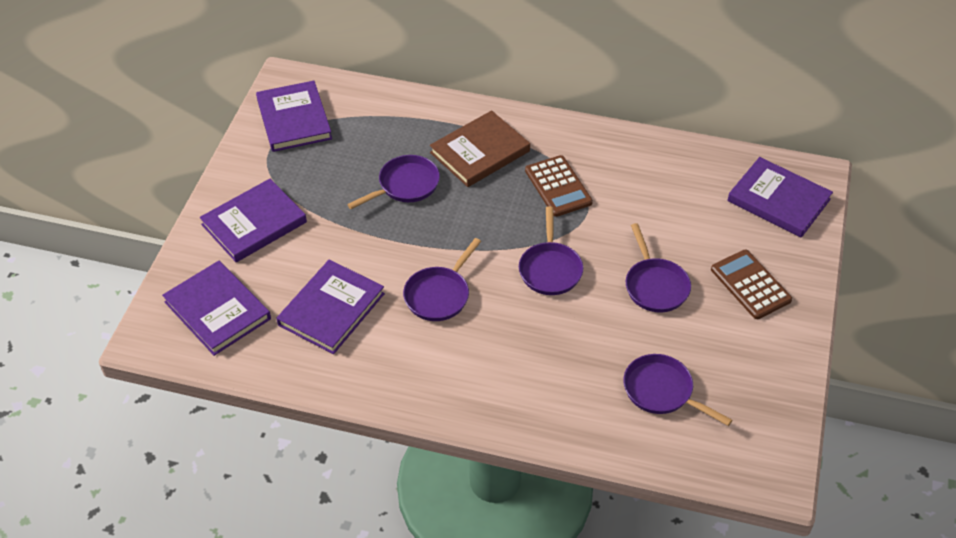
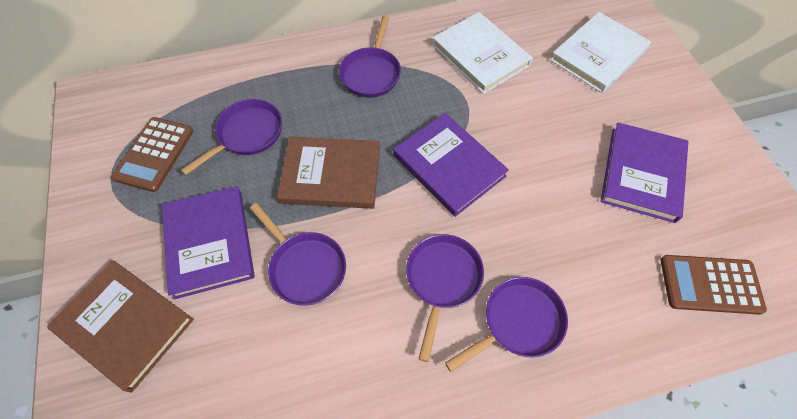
brown book: [430,110,530,187] = 1 -> [47,260,194,393] [277,137,380,209] = 2
purple book: [162,261,271,356] [200,179,307,262] [256,81,332,152] [276,260,385,354] [727,157,833,238] = 5 -> [162,186,255,299] [393,113,509,217] [601,123,688,223] = 3
white book: none = 0 -> [432,12,533,94] [550,12,651,93] = 2

